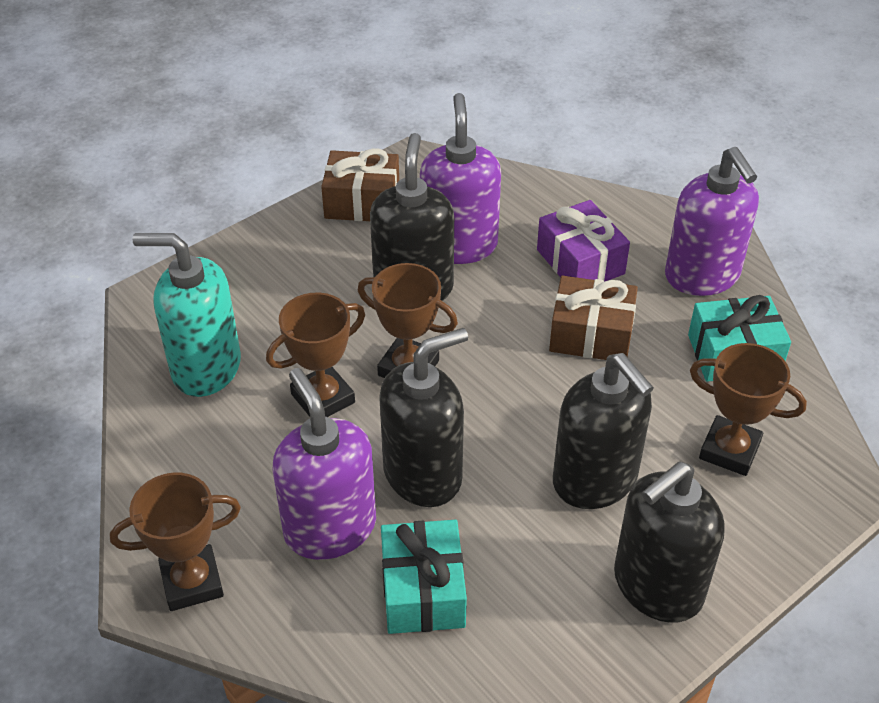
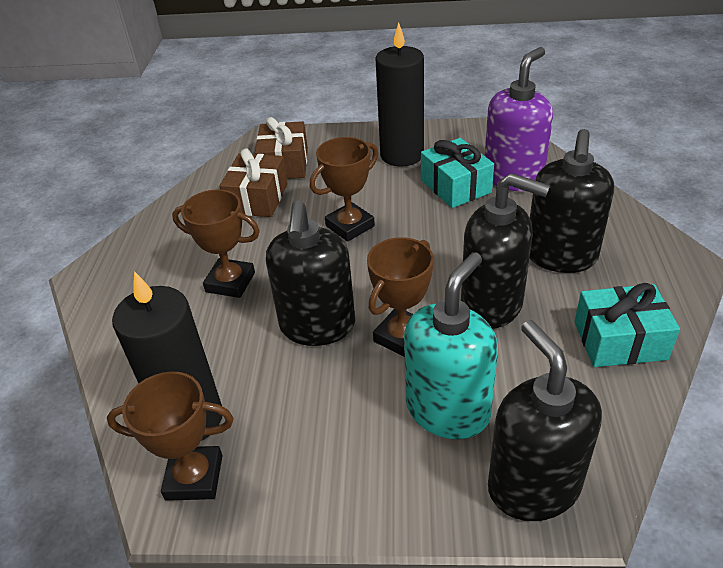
black candle: none = 0 -> [112,271,222,441] [376,22,424,167] = 2
purple gift: [537,200,630,281] = 1 -> none = 0
purple soap dispenser: [273,368,376,560] [420,93,501,264] [665,147,759,296] = 3 -> [485,47,553,191] = 1

